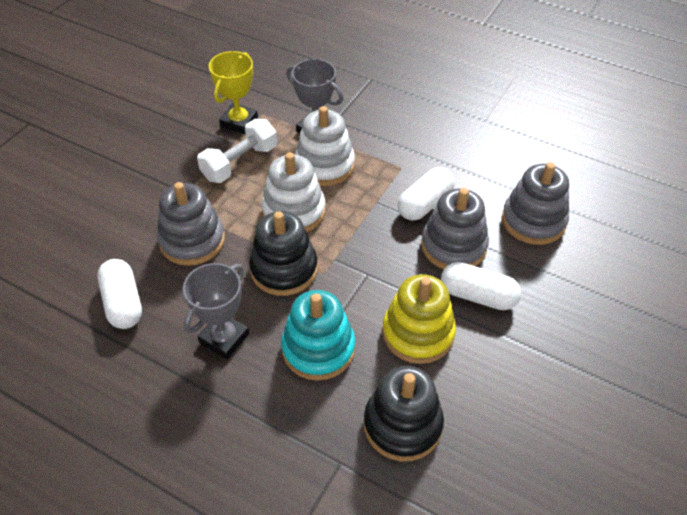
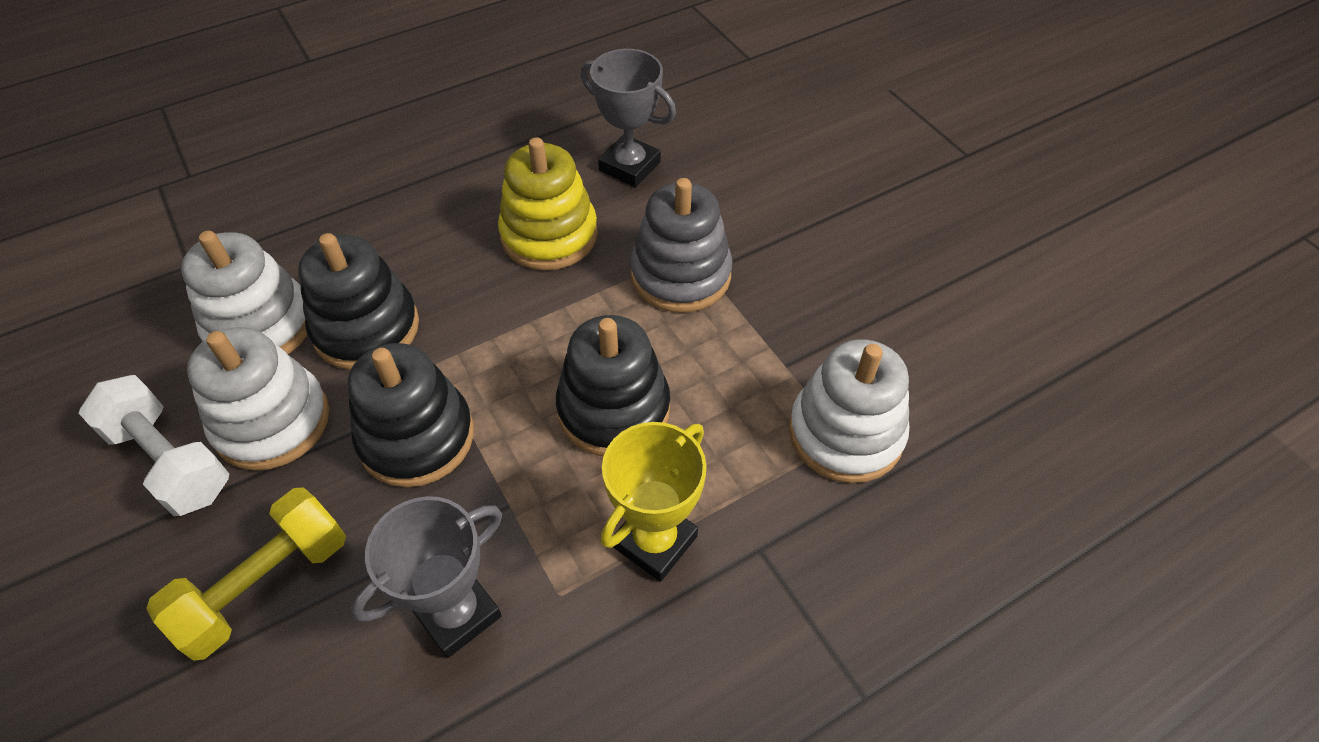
black stacking toy: [249,211,318,296] [364,366,444,462] = 2 -> [298,233,419,370] [348,343,474,487] [556,315,670,456] = 3
grey stacking toy: [157,182,225,266] [421,188,489,269] [502,162,569,245] = 3 -> [630,178,733,313] = 1
turquoise stacking toy: [281,290,355,381] = 1 -> none = 0
white capsule: [97,259,142,329] [398,167,455,221] [441,262,521,310] = 3 -> none = 0
white stacking toy: [261,152,325,232] [295,106,355,186] = 2 -> [181,231,307,354] [187,328,329,471] [789,339,909,483] = 3
yellow dumbbell: none = 0 -> [146,487,346,661] = 1

